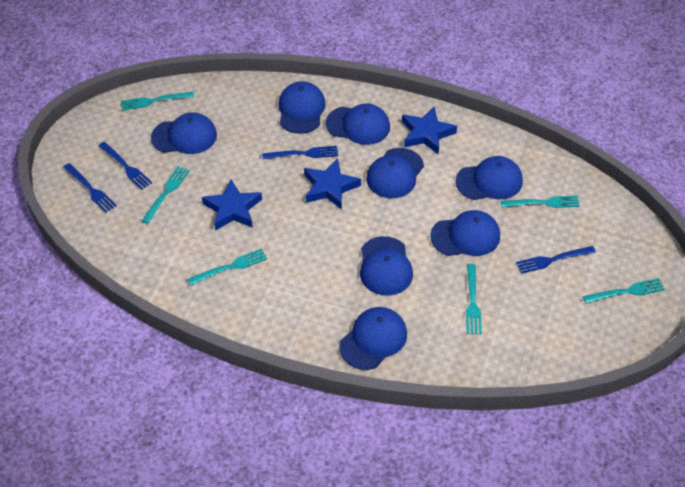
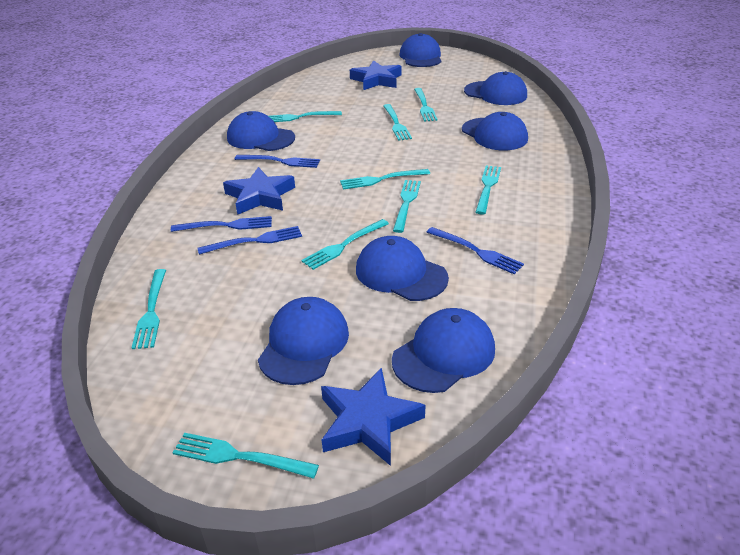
blue cap: [151,112,217,154] [278,81,326,134] [326,103,390,145] [339,307,407,370] [360,236,413,296] [366,148,424,198] [430,210,500,256] [455,156,523,200] = 8 -> [227,111,295,151] [258,297,349,385] [356,236,449,301] [392,308,495,393] [400,33,441,67] [462,112,528,150] [464,71,527,105] = 7
turquoise fork: [121,92,194,111] [142,166,190,224] [187,249,267,286] [466,264,482,334] [501,195,580,208] [583,278,665,303] = 6 -> [132,269,166,349] [173,433,319,479] [269,111,342,122] [301,219,389,270] [340,169,430,190] [383,104,412,141] [393,180,421,233] [414,88,438,121] [475,165,501,215] = 9

